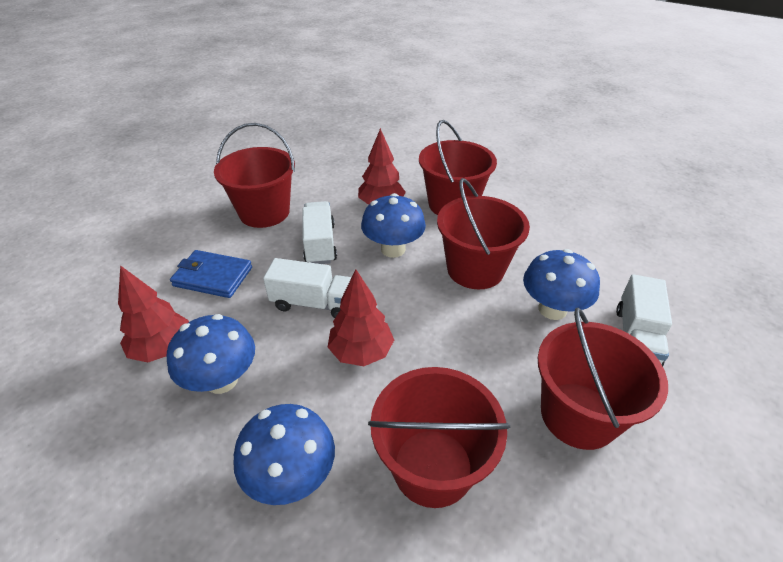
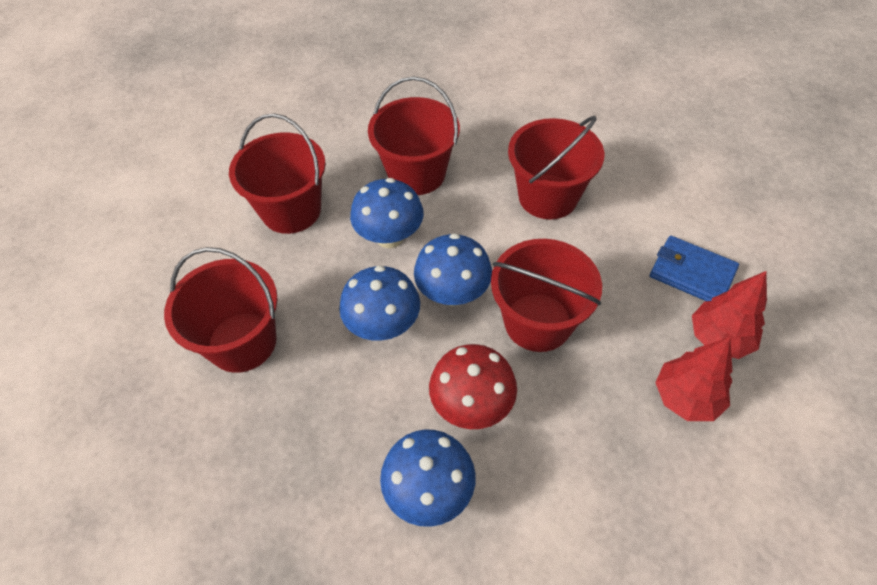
red mushroom: none = 0 -> [429,344,517,429] = 1
red tree: [118,265,189,362] [328,270,394,366] [358,128,406,205] = 3 -> [655,337,733,421] [692,271,767,359] = 2
white truck: [263,258,352,318] [302,201,337,264] [616,274,672,366] = 3 -> none = 0

